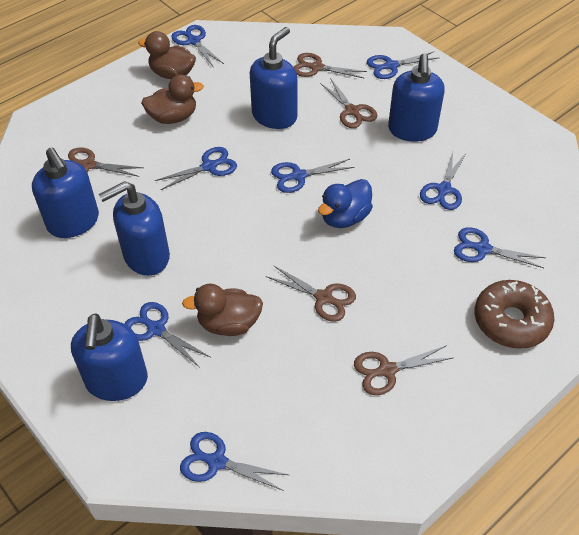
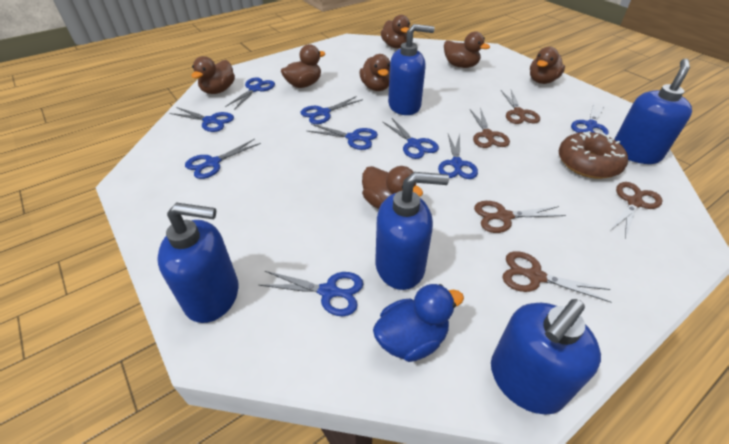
blue scissors: [125,302,210,368] [155,147,237,190] [171,25,224,66] [180,432,288,491] [271,159,354,193] [367,51,440,79] [420,152,466,210] [454,227,546,268] = 8 -> [169,107,234,132] [185,139,261,179] [225,77,275,110] [259,271,363,316] [300,96,363,124] [307,124,378,150] [382,118,439,159] [438,133,478,179] [571,104,609,135] = 9
brown duck: [138,31,196,79] [141,74,204,124] [182,284,263,336] = 3 -> [191,56,235,94] [281,44,326,88] [359,54,390,91] [362,166,423,209] [381,15,410,49] [444,31,490,68] [530,47,565,84] = 7

